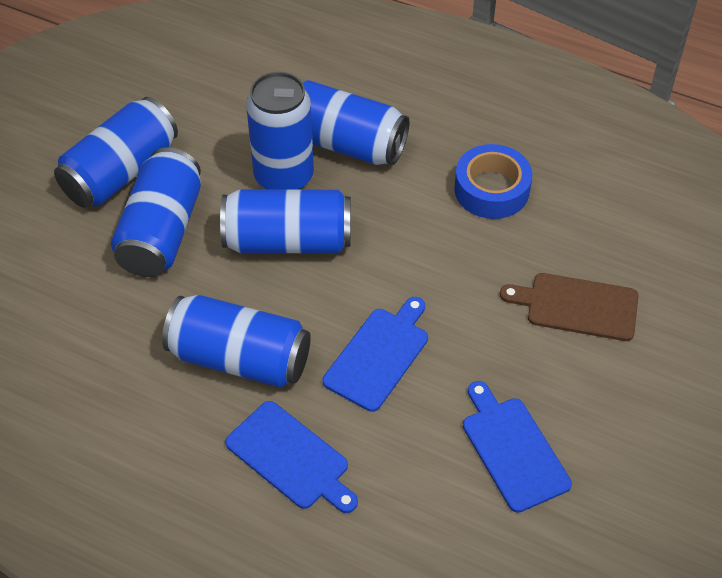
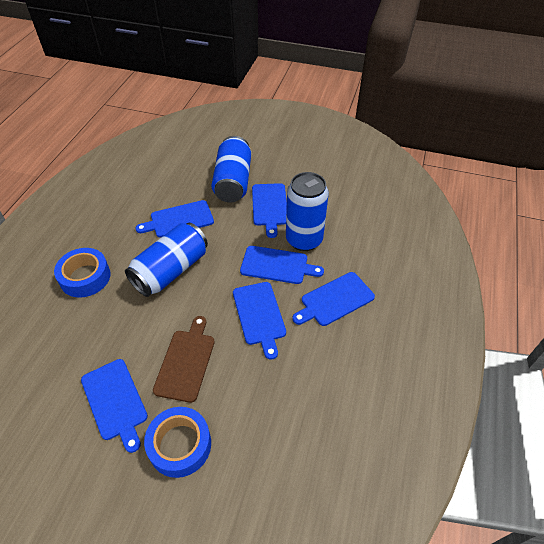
blue can: [54,97,178,208] [111,148,201,277] [162,295,311,388] [220,189,351,254] [246,72,314,190] [303,80,409,165] = 6 -> [125,223,208,297] [211,136,251,202] [286,172,329,251] = 3
blue cutting board: [225,401,358,513] [323,297,428,412] [463,381,572,513] = 3 -> [81,359,148,453] [136,200,214,238] [233,282,286,360] [240,246,324,284] [252,183,287,238] [293,272,375,326] = 6
blue tape: [454,144,532,219] = 1 -> [54,248,111,298] [144,407,211,478] = 2

